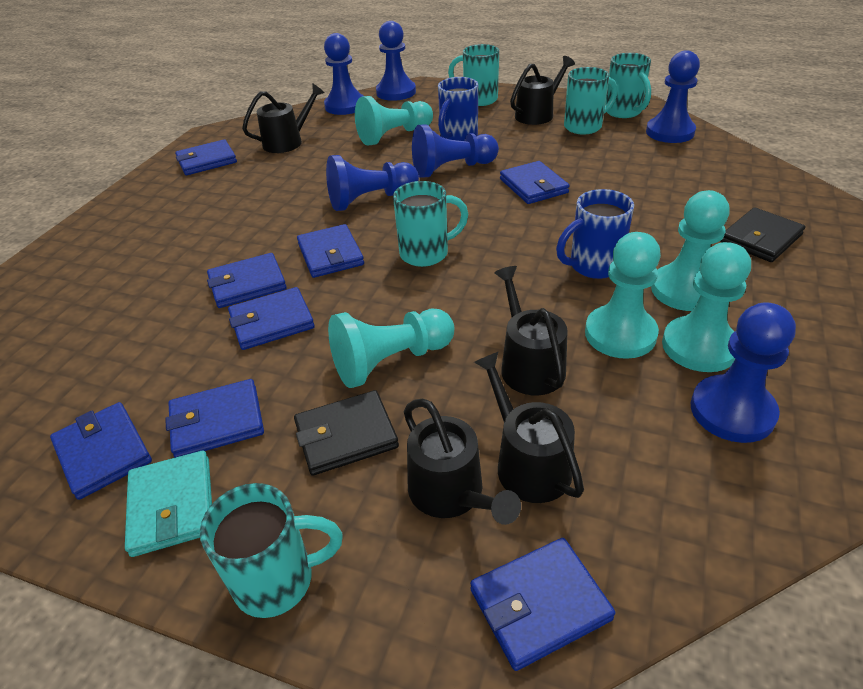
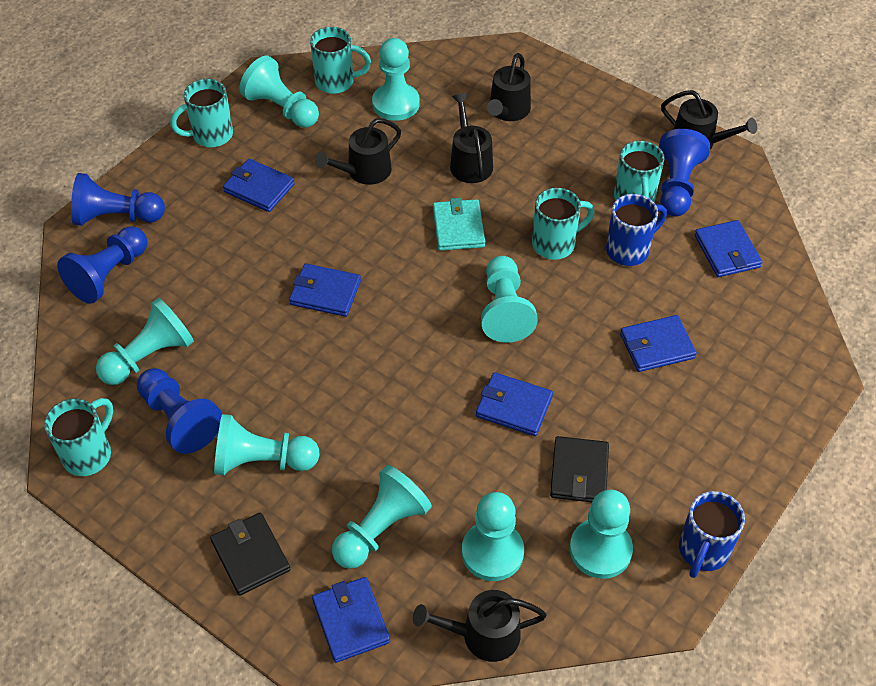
blue pawn: [324,33,364,115] [326,155,419,211] [376,21,416,101] [412,124,499,178] [646,50,700,143] [691,302,796,443] = 6 -> [57,226,147,304] [71,173,165,226] [137,368,222,454] [659,129,710,216] = 4
blue wallet: [50,402,152,500] [165,379,264,458] [175,139,237,175] [207,253,286,308] [228,287,315,350] [297,224,364,278] [470,538,615,671] [500,161,570,204] = 8 -> [223,159,295,212] [289,264,361,317] [312,577,390,663] [476,372,553,436] [620,315,697,372] [695,220,762,277] = 6
turquoise pawn: [328,309,454,388] [355,96,433,146] [585,232,661,359] [651,190,730,311] [662,242,751,372] = 5 -> [96,298,194,385] [214,414,320,475] [239,56,319,128] [332,465,432,569] [372,38,420,121] [462,492,524,581] [481,256,538,343] [570,489,633,579] = 8

